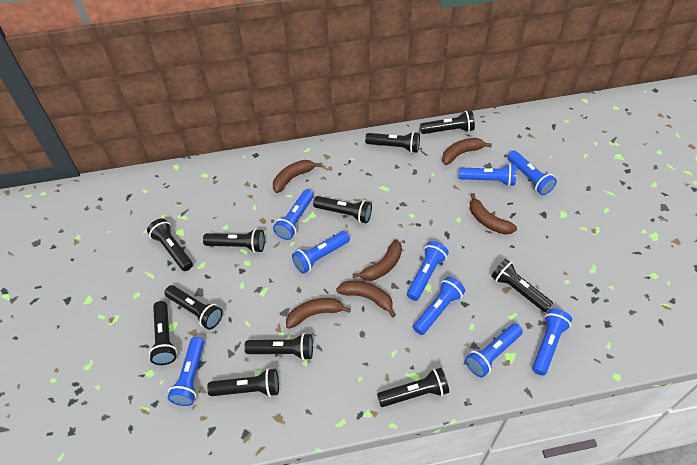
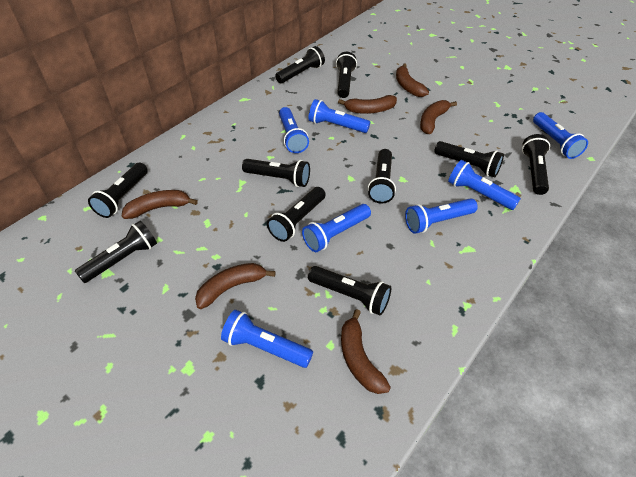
black flashlight: [147,218,193,271] [149,301,177,365] [165,285,223,330] [203,229,265,253] [207,368,279,397] [244,333,313,360] [313,196,372,223] [365,131,420,153] [377,368,449,407] [420,111,475,134] [491,259,553,312] = 11 -> [75,221,157,283] [88,162,148,218] [242,159,310,187] [267,187,326,242] [275,46,325,83] [308,266,391,316] [336,52,357,98] [368,149,396,204] [434,141,504,177] [522,134,550,195] = 10
blue flashlight: [167,337,204,406] [273,189,314,240] [292,231,350,274] [407,241,449,301] [413,276,465,335] [459,164,516,186] [465,323,523,377] [507,151,557,195] [532,309,572,376] = 9 -> [221,310,313,368] [279,107,309,153] [302,204,371,252] [309,99,370,133] [405,198,478,234] [448,160,521,210] [533,112,588,159] = 7

